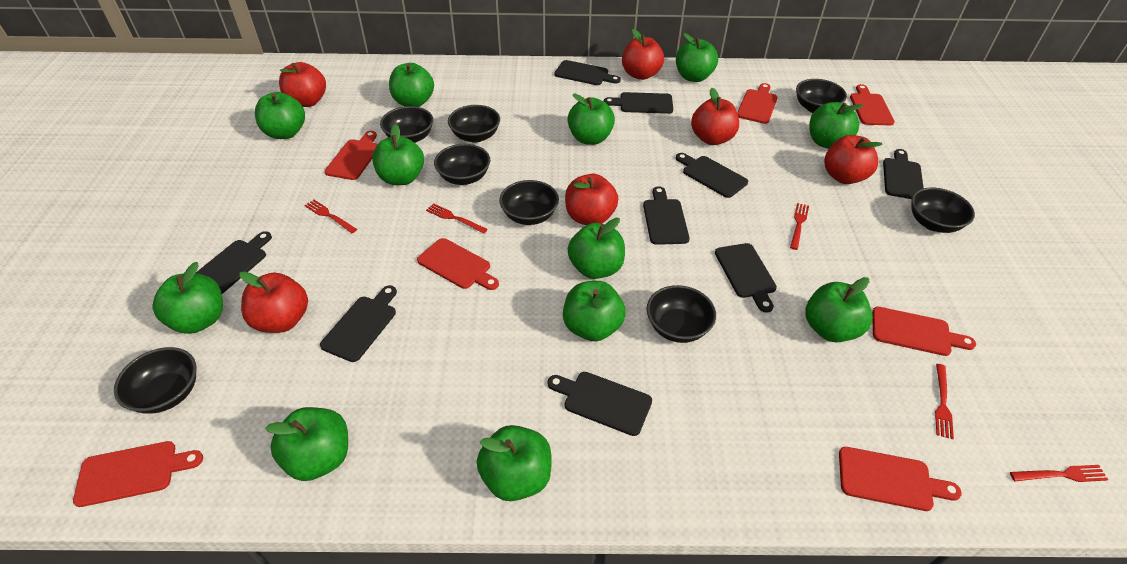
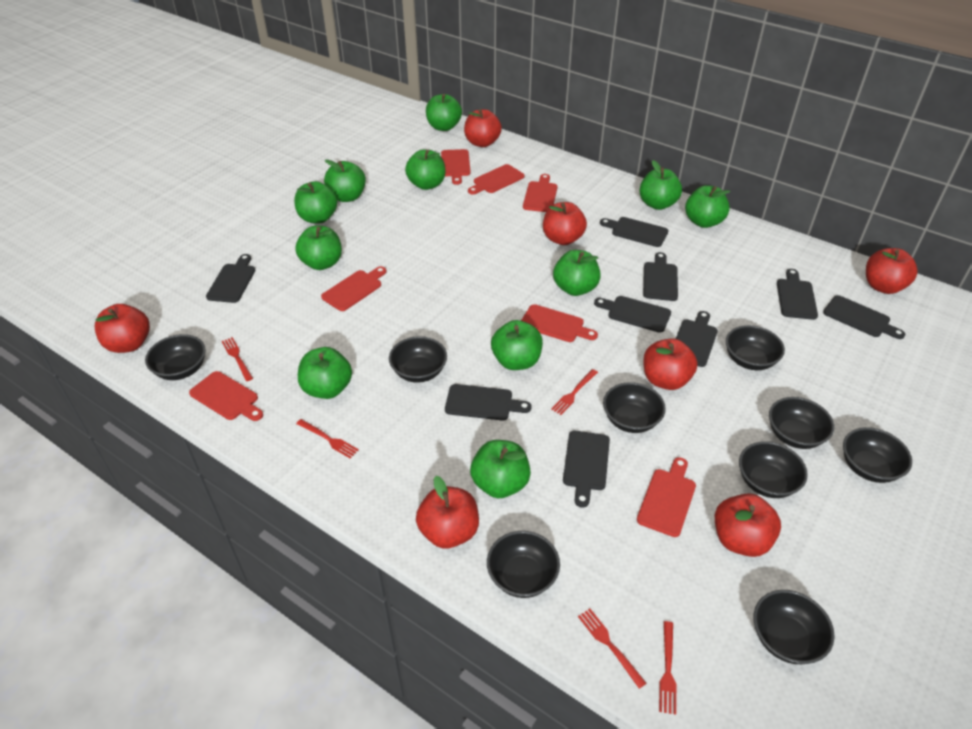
black bowl: [114,347,197,414] [380,106,433,143] [434,144,490,185] [448,105,500,143] [499,180,559,225] [647,285,716,343] [796,79,847,113] [911,188,975,233] = 8 -> [145,334,206,380] [389,336,447,383] [487,531,560,598] [603,382,666,433] [726,325,785,370] [739,441,808,498] [754,590,835,664] [769,397,834,449] [843,427,912,483] = 9
green apple: [153,262,223,334] [255,92,305,139] [265,407,348,481] [372,124,424,185] [389,63,434,107] [477,425,552,501] [563,281,626,341] [567,94,615,145] [568,218,625,279] [676,33,718,82] [805,277,873,342] [809,102,863,149] = 12 -> [294,181,337,224] [295,226,342,270] [298,347,352,399] [324,159,366,202] [405,150,446,190] [426,94,462,131] [470,440,531,498] [491,320,543,370] [553,250,601,296] [640,160,682,210] [685,185,730,228] = 11
red apple: [240,272,308,333] [279,62,326,107] [565,174,619,225] [622,29,664,80] [691,88,739,145] [824,135,883,184] = 6 -> [95,304,150,353] [416,476,479,549] [464,109,502,147] [543,202,587,245] [643,338,697,390] [715,493,781,557] [866,248,918,294] = 7

